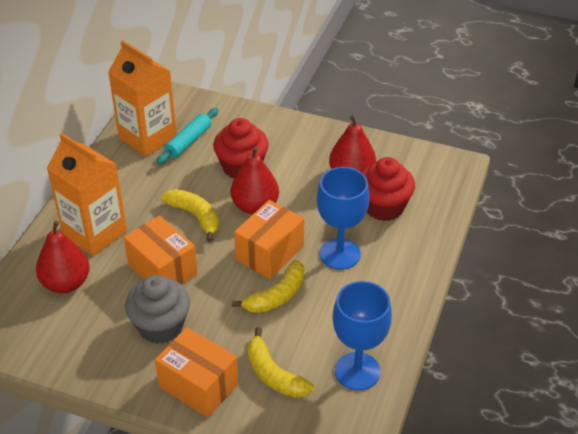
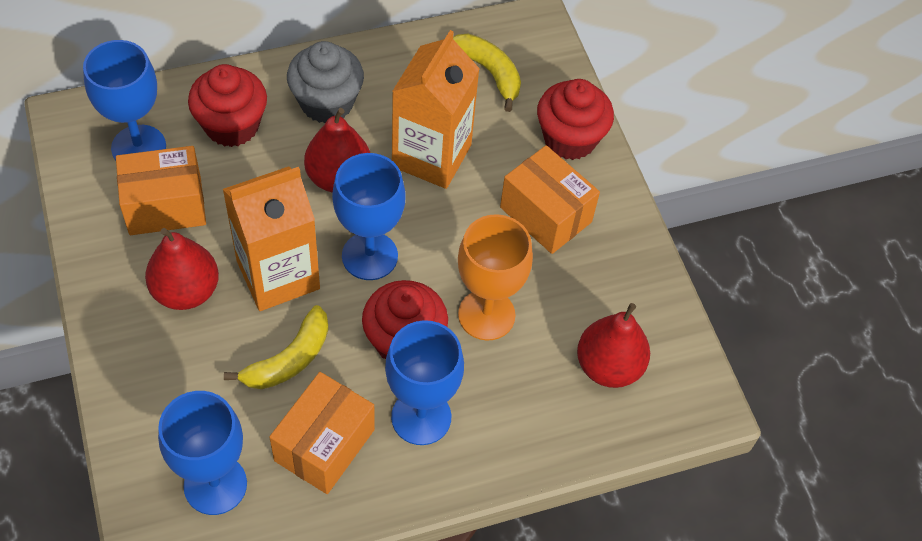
blue goblet: [317,167,370,270] [333,281,392,391] = 2 -> [83,40,166,161] [158,391,247,515] [332,153,406,280] [385,320,464,445] = 4
orange goblet: none = 0 -> [458,214,533,341] = 1
red cupcake: [213,118,269,179] [362,157,415,221] = 2 -> [188,64,267,147] [362,280,448,359] [537,79,614,160] = 3
turquoise rolling pin: [157,108,218,165] = 1 -> none = 0
yellow banana: [161,189,219,242] [232,259,305,313] [247,327,314,398] = 3 -> [224,305,329,389] [453,34,521,112] = 2

